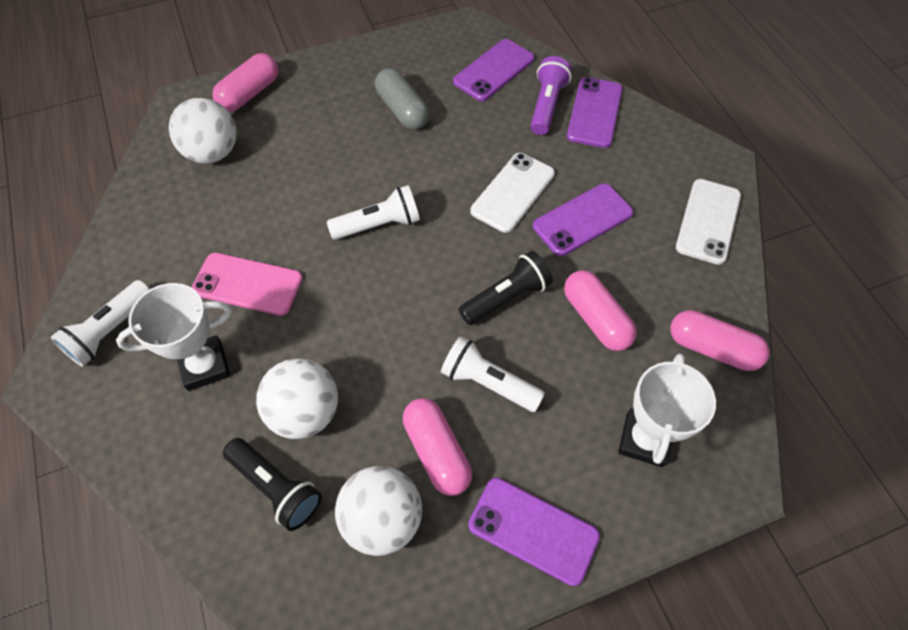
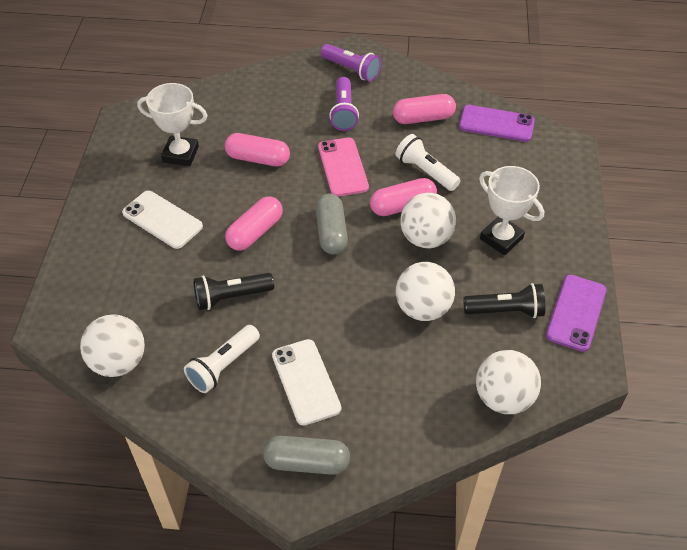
grey capsule: [375,68,429,130] = 1 -> [263,436,350,475] [315,193,348,255] = 2
purple flashlight: [531,56,572,135] = 1 -> [321,44,381,81] [329,77,359,131] = 2
purple phone: [453,39,534,101] [468,478,600,586] [533,183,633,256] [567,77,622,148] = 4 -> [459,105,535,142] [546,275,606,352] = 2
white ball: [169,98,237,164] [256,358,338,439] [335,466,422,556] = 3 -> [80,314,145,377] [396,262,455,321] [400,193,456,248] [476,350,541,414] = 4
white flashlight: [51,280,150,367] [327,185,420,240] [441,336,545,412] = 3 -> [184,325,260,393] [395,134,461,191] = 2

